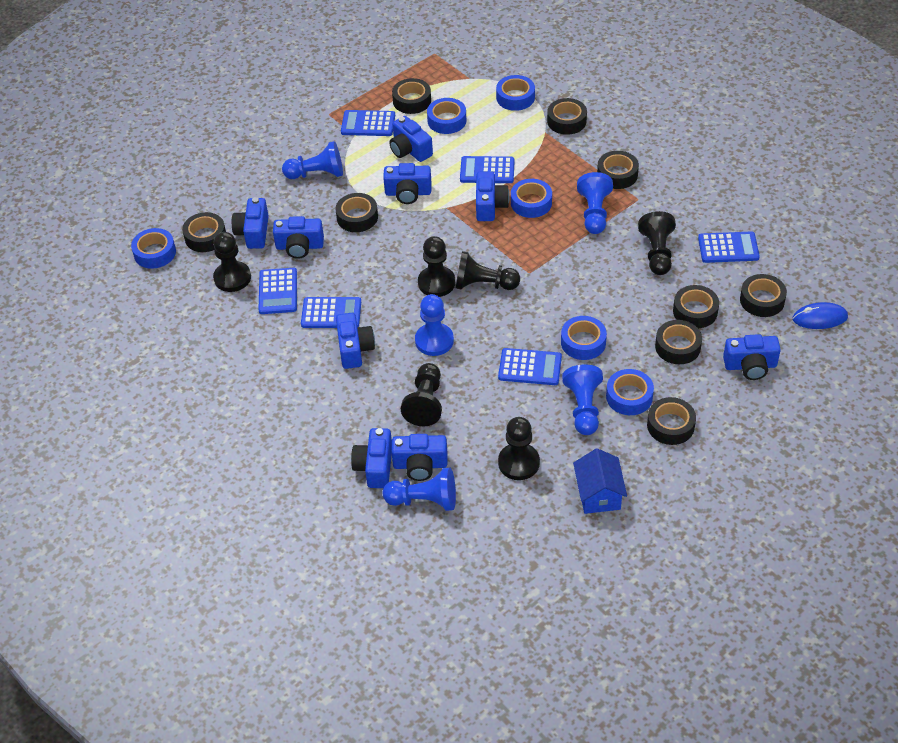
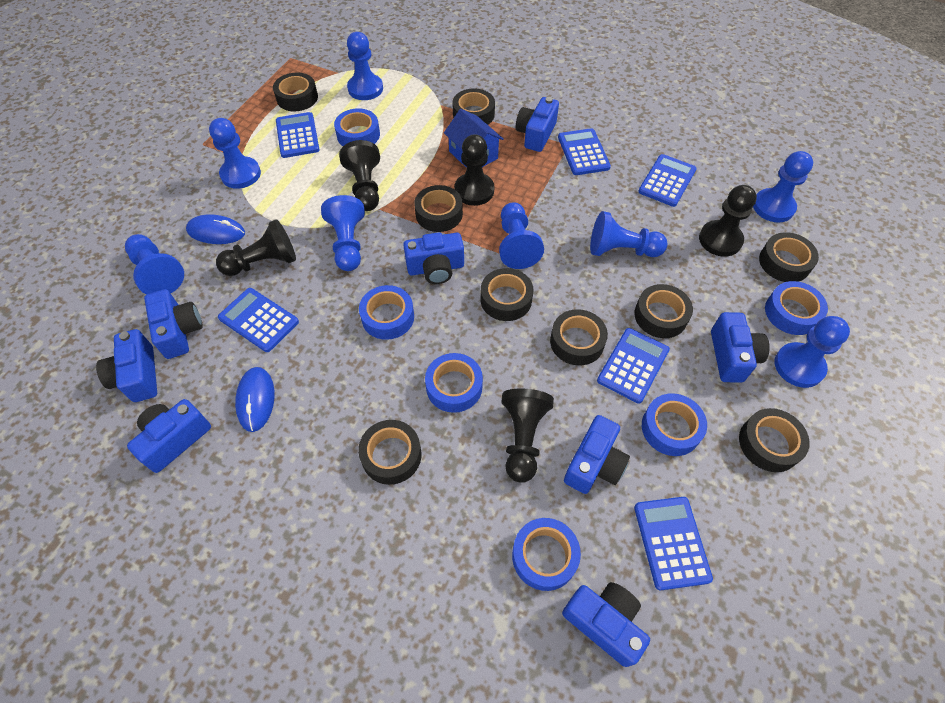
black pawn: [213,232,251,292] [401,363,442,426] [418,236,455,297] [455,251,520,290] [498,417,540,480] [638,211,676,275] = 6 -> [216,219,296,276] [339,140,380,211] [454,134,494,206] [501,388,554,483] [699,185,757,257] = 5
blue camera: [232,197,269,249] [273,216,324,259] [336,313,375,369] [351,428,392,488] [383,163,432,204] [389,116,433,162] [391,434,448,481] [476,171,510,221] [723,334,781,380] = 9 -> [96,329,157,402] [127,399,211,473] [144,289,203,359] [403,232,464,284] [516,97,559,152] [562,582,650,667] [564,415,630,494] [711,312,770,383] = 8
blue mouse: [793,302,848,329] = 1 -> [186,214,245,244] [235,367,275,432] = 2
blue pawn: [282,141,343,179] [383,468,456,511] [415,294,454,356] [562,364,603,435] [577,172,613,234] = 5 -> [125,234,184,295] [209,118,261,189] [321,195,365,271] [347,32,383,100] [499,202,544,269] [590,211,668,257] [753,151,813,223] [775,316,850,388] = 8

